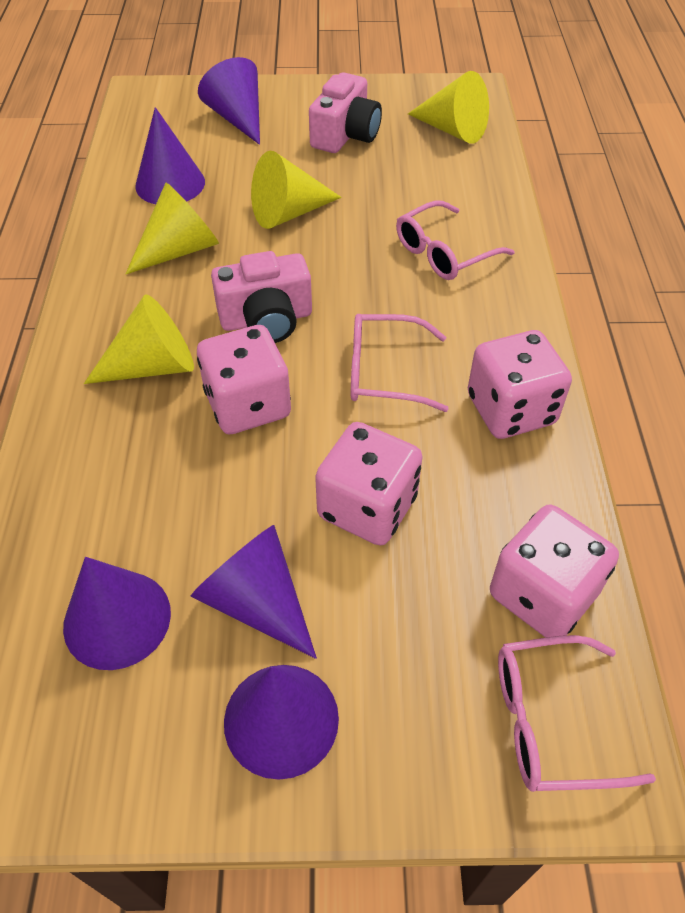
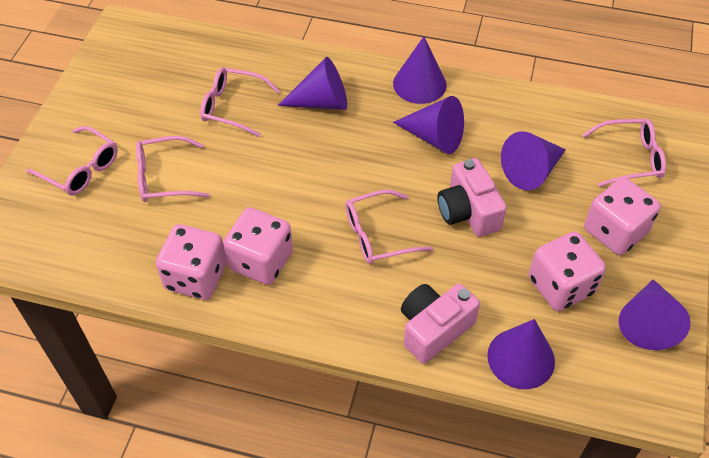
pink glasses: [351,314,449,412] [396,200,515,280] [498,635,656,792] = 3 -> [26,126,118,195] [136,136,209,202] [200,67,280,137] [346,190,433,264] [582,119,666,187] = 5
purple cone: [63,557,171,670] [135,107,205,204] [190,525,317,659] [198,57,260,145] [224,665,339,780] = 5 -> [277,57,347,110] [393,36,447,104] [393,96,464,154] [487,319,555,389] [501,131,566,190] [619,279,691,350] = 6
yellow cone: [84,294,194,384] [126,183,219,274] [251,151,341,229] [408,71,489,144] = 4 -> none = 0

